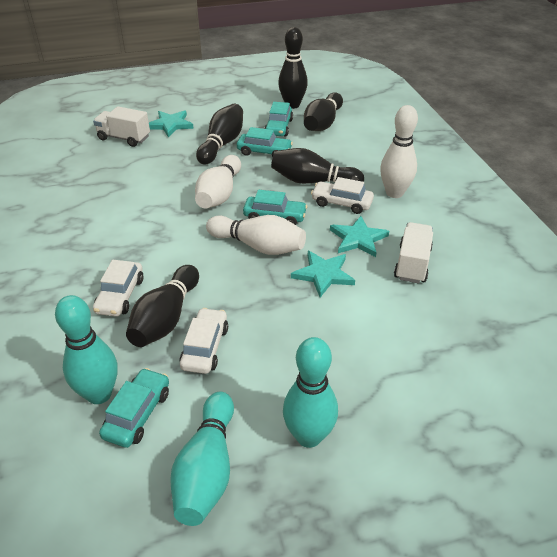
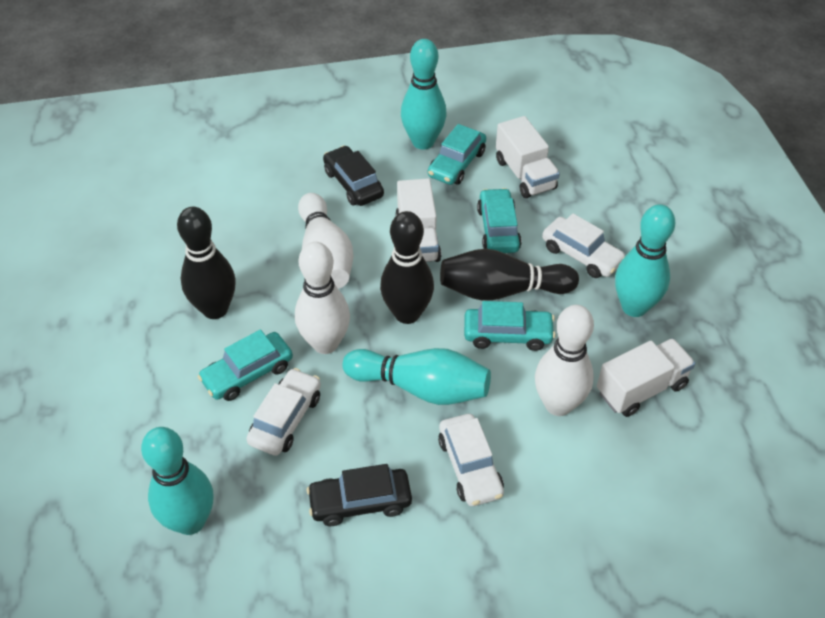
black bowling pin: [126,265,199,347] [196,104,243,165] [271,148,364,184] [278,27,308,109] [304,92,343,131] = 5 -> [177,207,236,319] [380,211,434,324] [440,249,579,301] = 3
black car: none = 0 -> [307,464,412,526] [323,146,384,206] = 2
turquoise bowling pin: [55,295,117,404] [170,392,234,526] [283,337,338,448] = 3 -> [141,427,213,535] [343,348,491,405] [401,39,447,150] [615,204,675,317] = 4
turquoise star: [149,110,194,137] [291,251,355,297] [330,216,389,257] = 3 -> none = 0
white truck: [93,106,150,147] [394,222,433,283] = 2 -> [395,178,441,262] [496,116,560,198] [597,338,696,417] = 3

